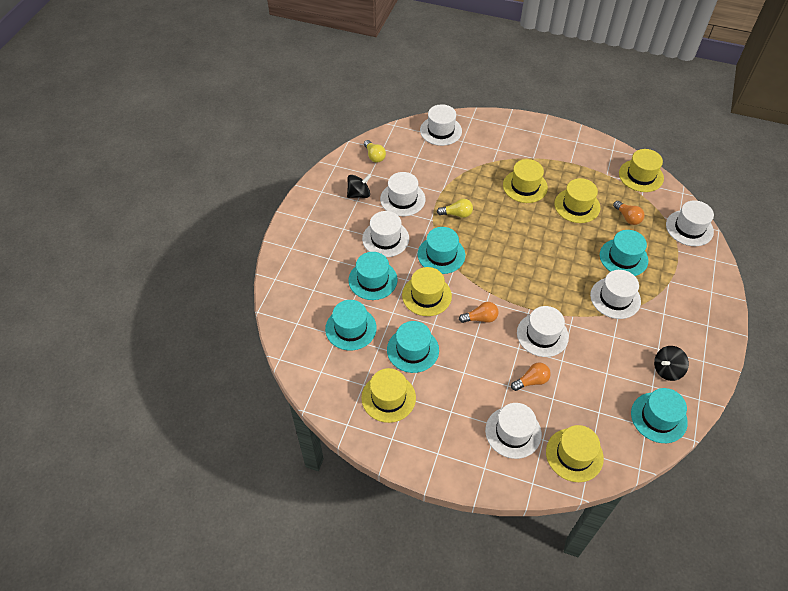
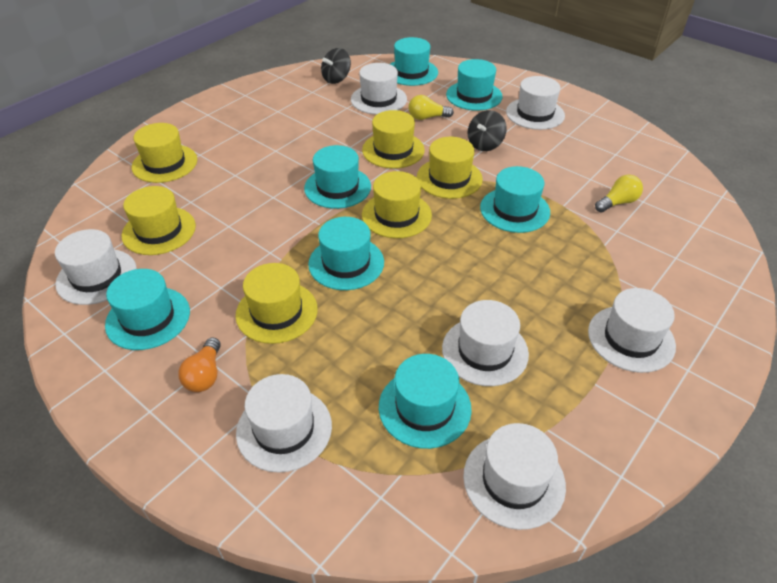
orange light bulb: [459,302,499,323] [511,362,551,391] [613,201,645,225] = 3 -> [178,337,221,392] = 1
turquoise hat: [325,300,377,350] [348,252,398,300] [387,321,439,373] [418,227,465,274] [600,230,648,276] [631,388,688,443] = 6 -> [105,269,190,350] [304,145,371,209] [308,217,384,290] [379,354,472,449] [390,37,438,86] [446,59,503,111] [480,166,550,233] = 7

